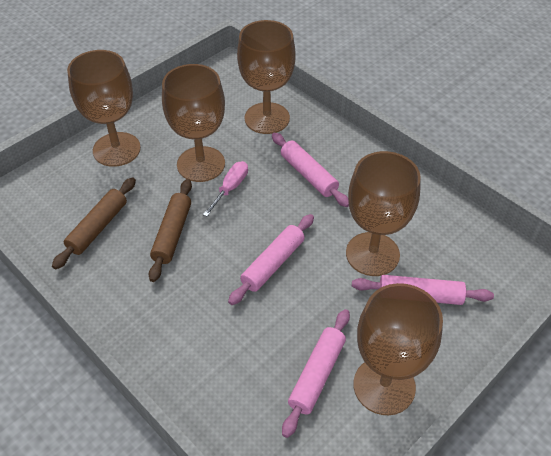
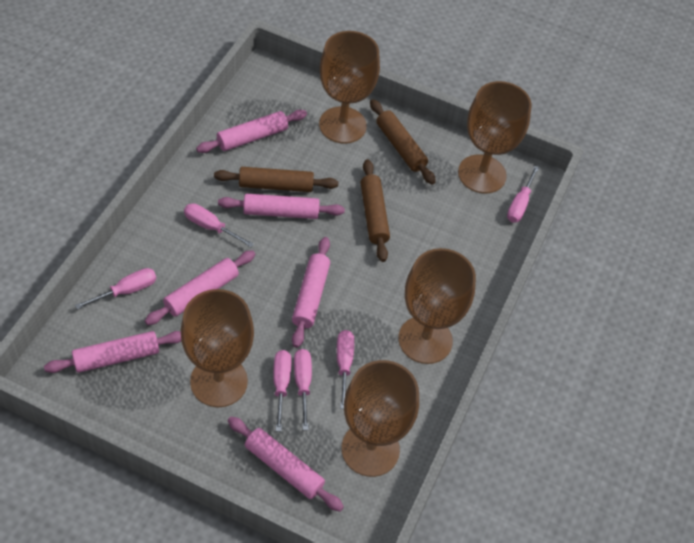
brown rolling pin: [52,177,136,269] [149,179,192,282] = 2 -> [214,167,338,192] [361,159,390,262] [370,99,436,185] = 3
pink rolling pin: [228,214,314,305] [272,133,349,207] [282,309,350,438] [352,275,494,305] = 4 -> [44,331,181,373] [145,250,255,325] [196,110,307,153] [218,194,345,219] [228,417,344,512] [292,237,330,348] = 6
pink screwdriver: [203,161,248,217] = 1 -> [75,268,156,310] [184,203,254,247] [273,350,292,432] [294,349,312,430] [337,330,354,409] [507,166,539,223] = 6

